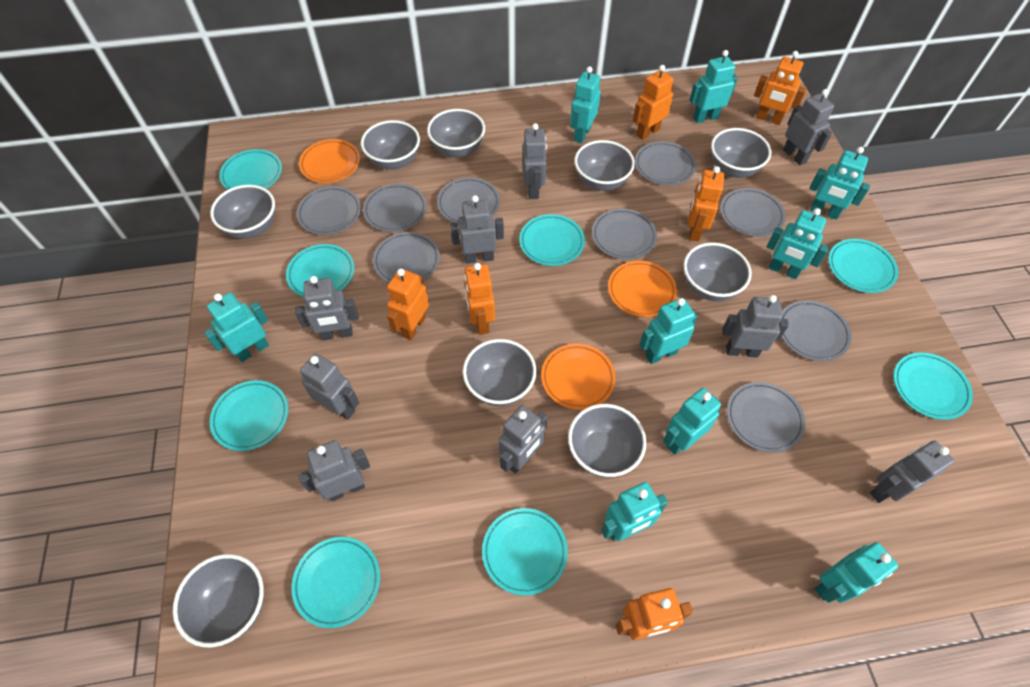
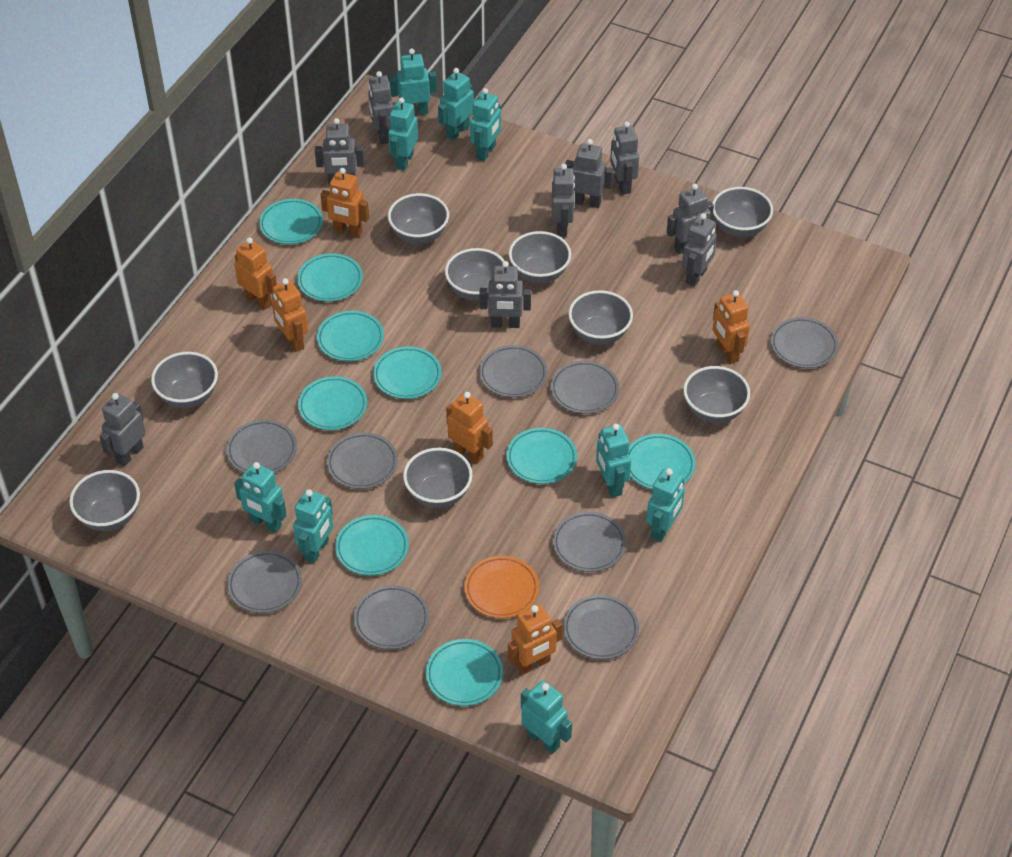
orange plate: [299,139,360,183] [541,344,616,410] [608,261,677,317] = 3 -> [464,556,539,618] = 1
turquoise plate: [210,380,288,451] [219,149,282,190] [286,244,354,297] [291,537,380,628] [482,508,568,596] [519,214,585,266] [828,239,898,293] [893,353,973,420] = 8 -> [259,199,323,244] [297,253,363,302] [298,376,367,430] [317,311,384,361] [335,515,409,576] [373,346,441,399] [426,639,503,706] [506,428,577,484] [628,434,696,490] = 9

